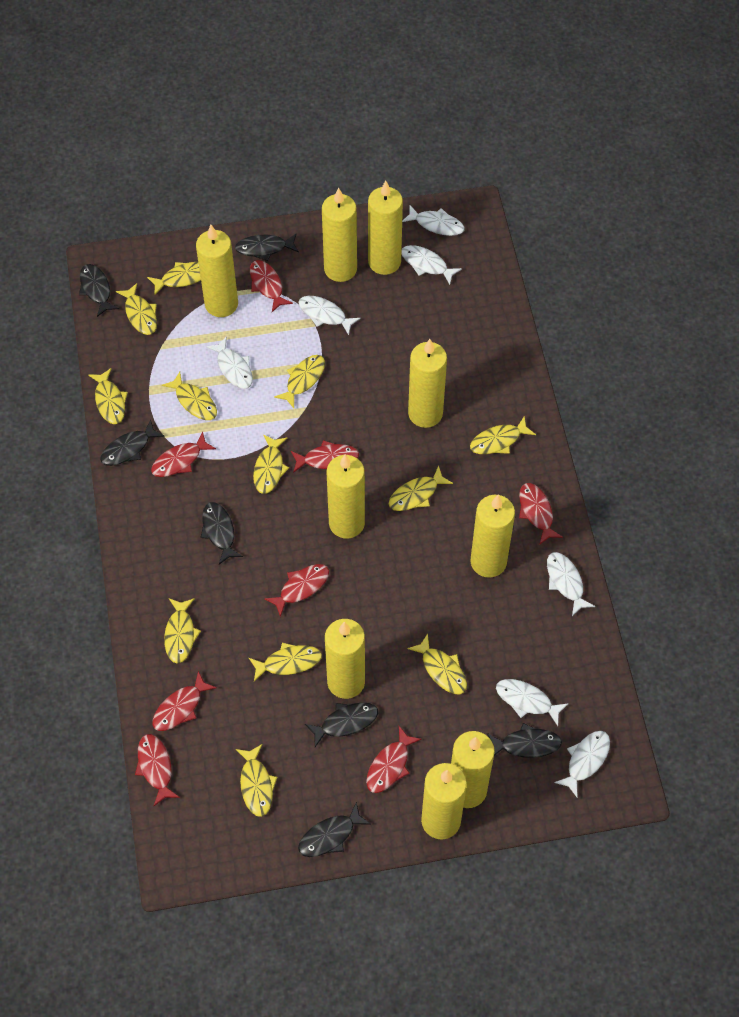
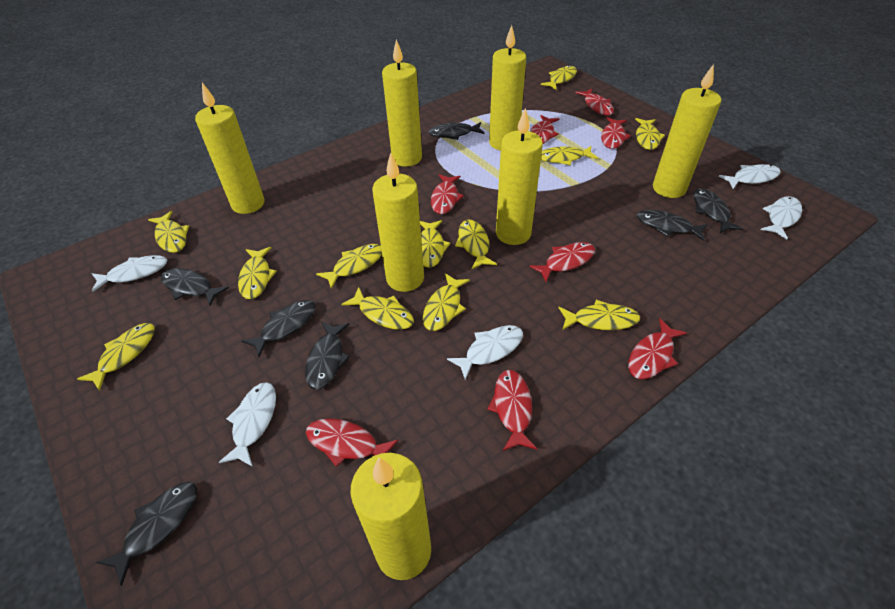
white fish: [206,336,253,389] [298,296,361,335] [401,245,462,285] [402,205,465,236] [496,679,569,726] [547,552,595,616] [554,731,610,798] = 7 -> [91,255,167,292] [219,382,276,467] [447,325,523,380] [719,164,781,189] [761,196,802,239] = 5
yellow candle: [196,225,238,317] [322,188,357,282] [325,619,365,699] [327,454,365,539] [368,180,403,275] [408,339,447,428] [421,763,467,839] [451,731,495,808] [471,495,515,578] = 9 -> [195,83,264,214] [350,453,431,580] [372,152,424,292] [382,39,422,167] [489,25,526,150] [496,108,543,245] [653,64,721,198] = 7

